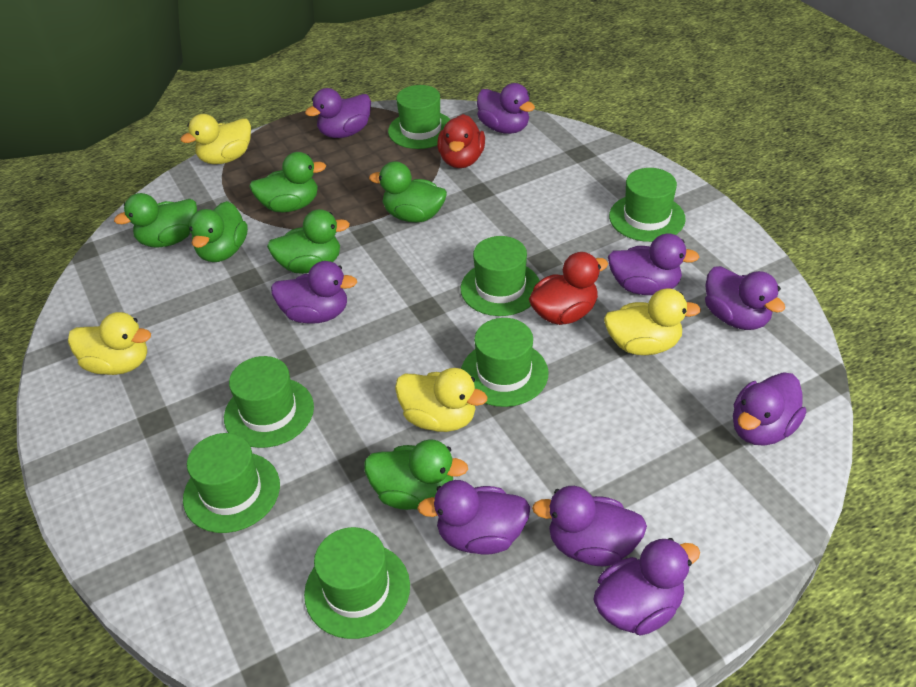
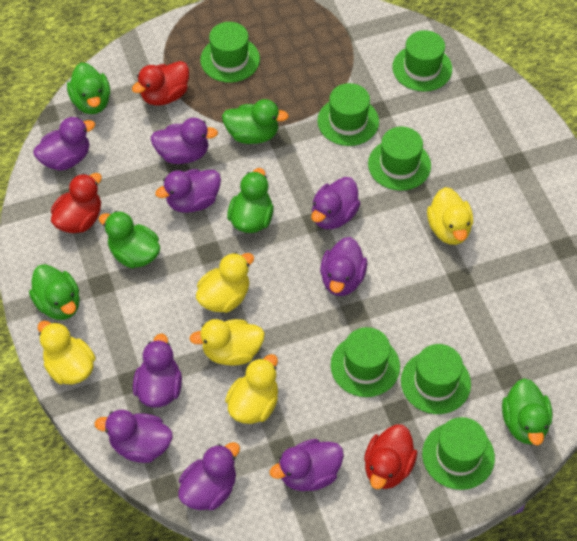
red duck: [437,114,485,168] [529,252,608,325] = 2 -> [51,173,102,233] [132,61,189,106] [364,425,417,489] = 3
yellow duck: [68,312,151,375] [180,114,251,164] [395,368,487,432] [604,288,701,355] = 4 -> [38,321,96,385] [190,319,265,366] [196,252,254,313] [225,354,278,424] [427,187,473,245] = 5

